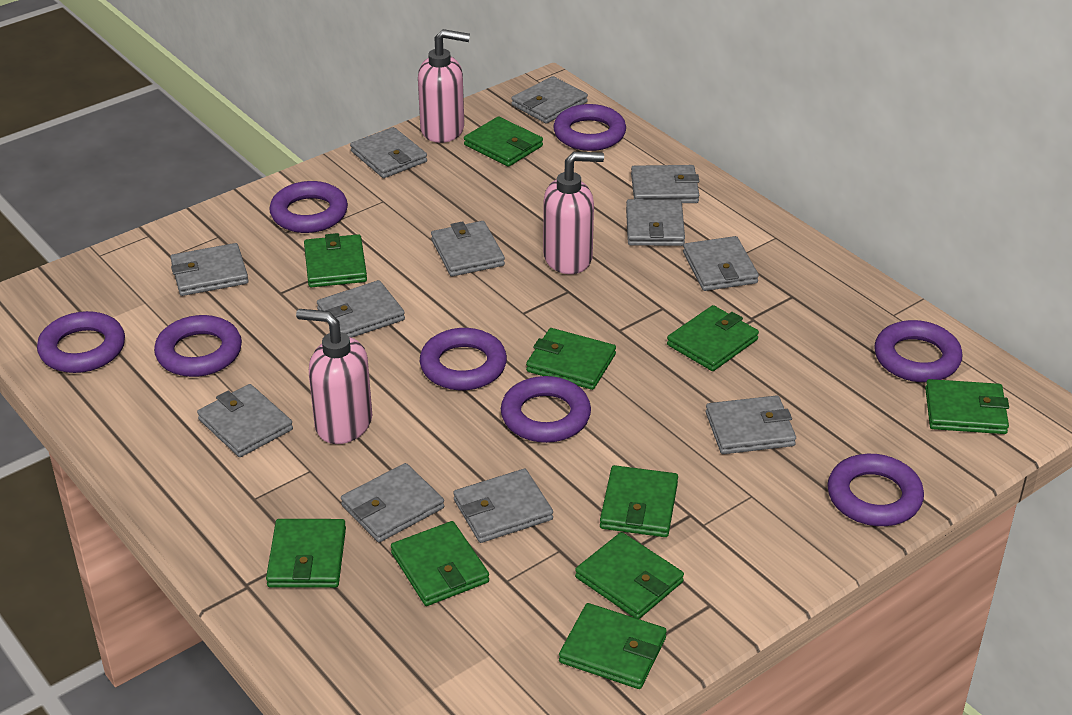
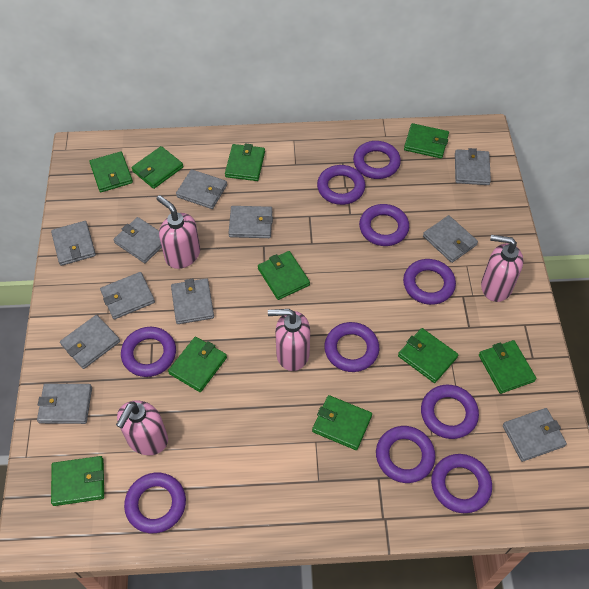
grey wallet: [170,243,249,296] [197,384,293,457] [317,280,405,338] [341,463,444,542] [350,127,427,178] [431,221,505,277] [453,469,553,543] [511,76,588,123] [626,199,685,246] [631,165,700,203] [683,236,759,291] [706,395,796,454] = 12 -> [37,384,92,424] [51,221,96,266] [60,315,120,369] [100,272,155,319] [113,217,162,263] [171,278,214,324] [176,169,227,209] [228,206,273,238] [423,215,478,263] [455,148,491,185] [503,408,567,462] = 11
pink soap dispenser: [296,309,372,444] [418,29,470,143] [543,152,604,274] = 3 -> [116,400,168,455] [156,195,200,269] [268,309,310,371] [481,235,523,302] = 4
purple ring: [37,311,125,373] [154,315,242,377] [270,181,348,233] [420,328,507,390] [501,376,591,443] [553,104,626,151] [828,454,924,526] [874,320,962,382] = 8 -> [121,327,176,377] [124,473,186,533] [317,165,365,205] [324,322,379,372] [353,141,401,179] [359,204,409,246] [376,426,436,483] [403,259,456,305] [421,385,479,439] [431,454,492,513] = 10

